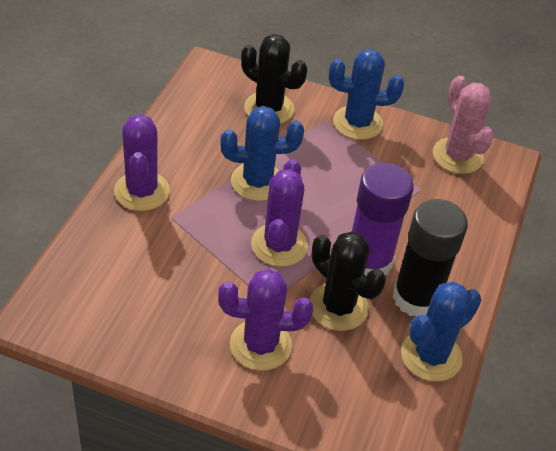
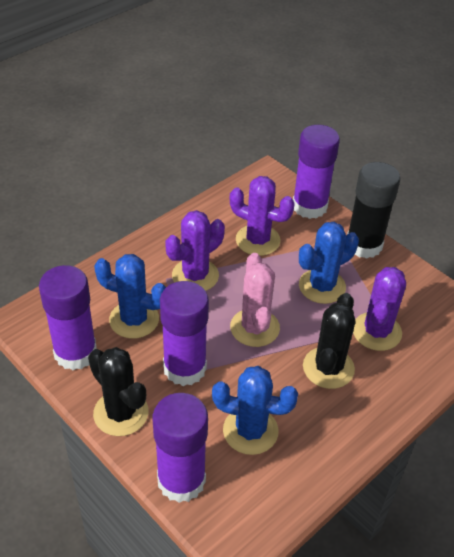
purple glue stick: [352,163,414,276] = 1 -> [39,265,96,370] [153,393,208,503] [160,281,209,386] [293,125,340,219] = 4

